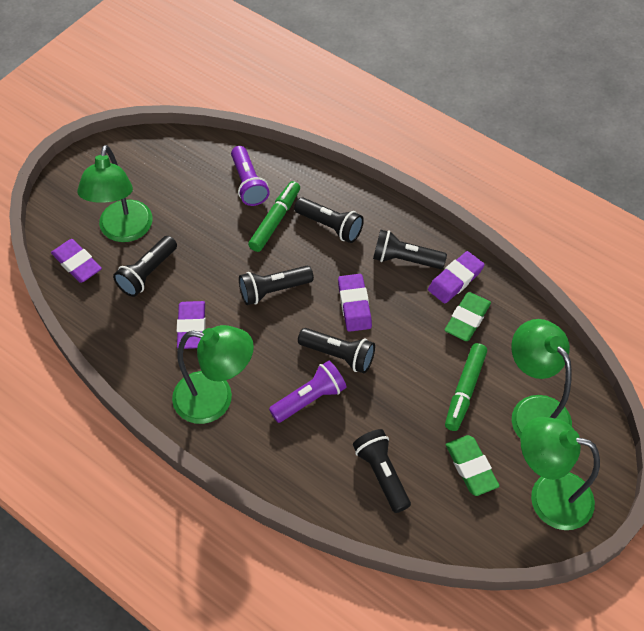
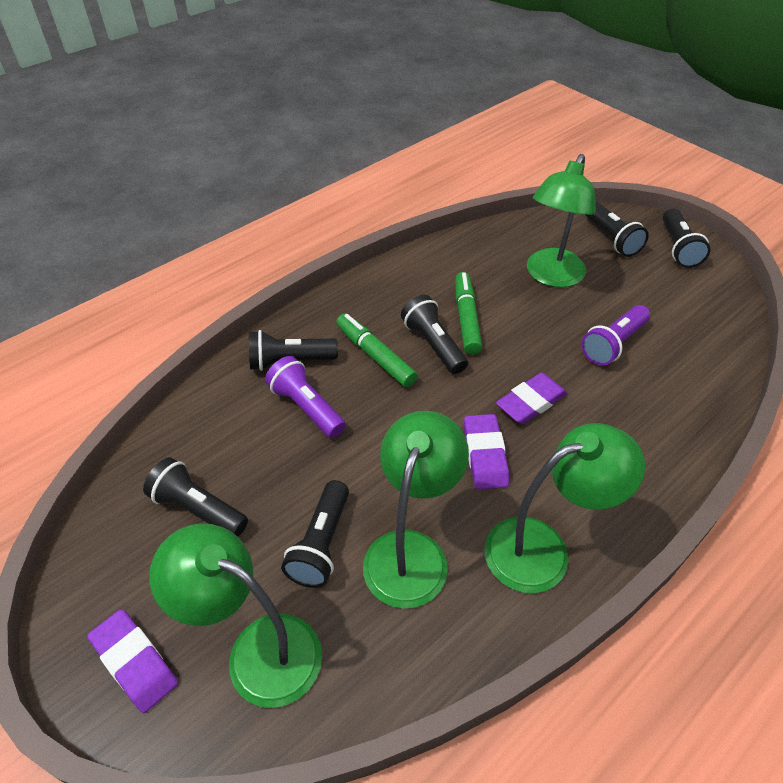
green eraser: [445,292,491,341] [446,435,499,496] = 2 -> none = 0
purple eraser: [51,239,102,283] [177,301,206,349] [338,274,372,332] [428,251,485,304] = 4 -> [87,609,178,713] [464,414,509,490] [496,372,567,424] = 3

